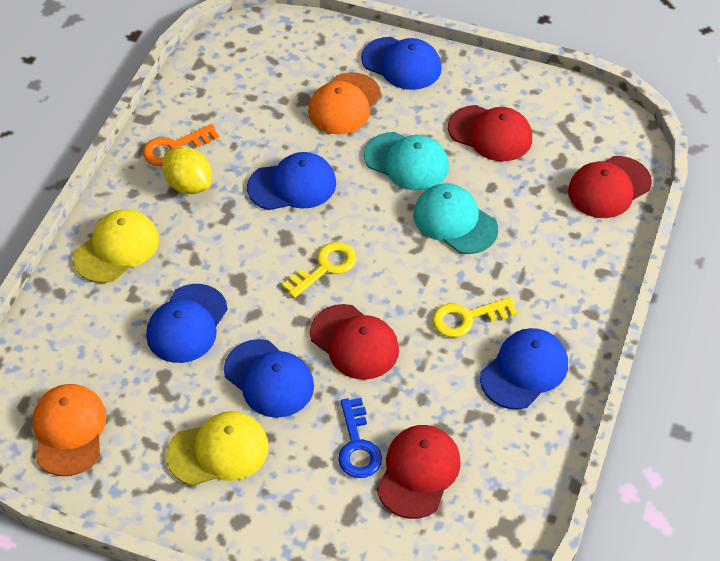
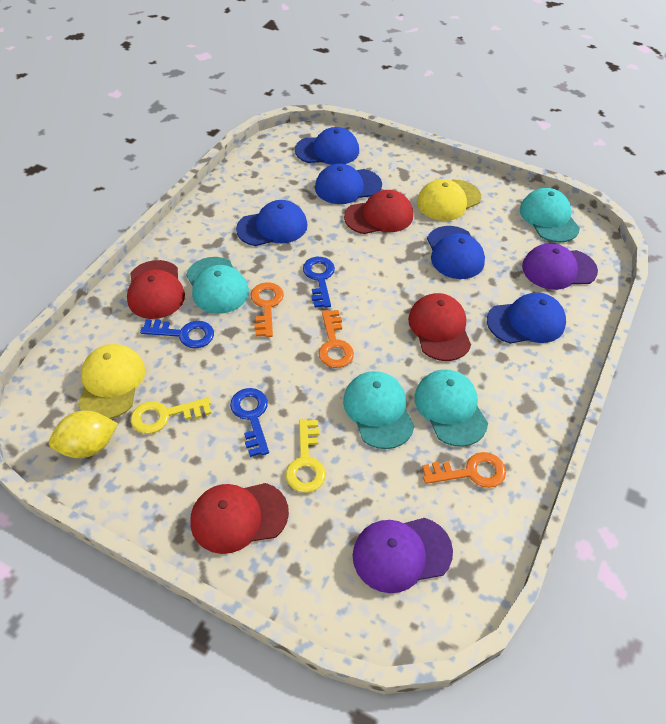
blue key: [338,398,382,478] = 1 -> [140,319,214,348] [230,388,269,457] [303,257,335,308] = 3
orange cap: [32,384,107,476] [308,72,381,135] = 2 -> none = 0
orange key: [143,124,219,166] = 1 -> [251,282,284,337] [319,310,354,368] [422,452,506,488] = 3
purple cap: none = 0 -> [352,518,453,593] [522,243,598,290] = 2
turquoise cap: [364,132,449,191] [413,183,498,254] = 2 -> [186,257,249,314] [343,371,415,449] [415,369,488,447] [520,188,580,243] = 4

